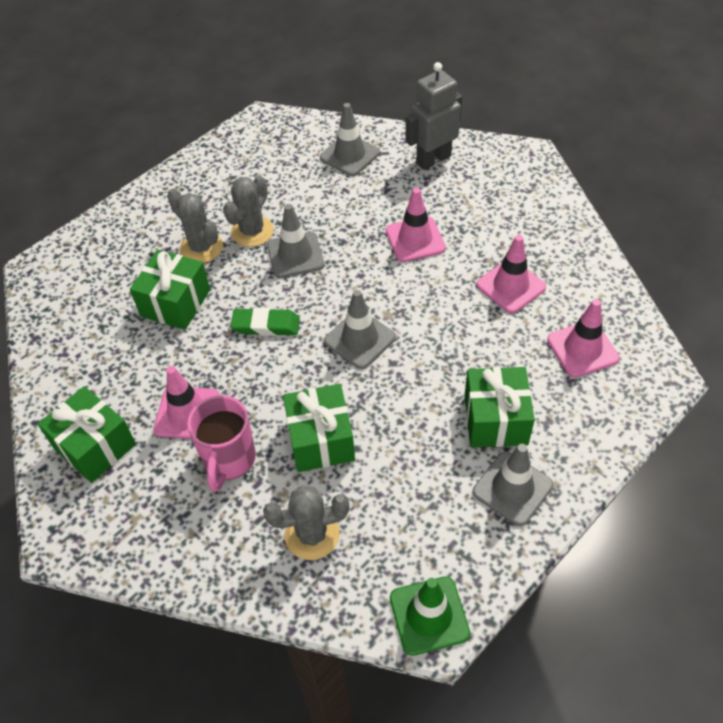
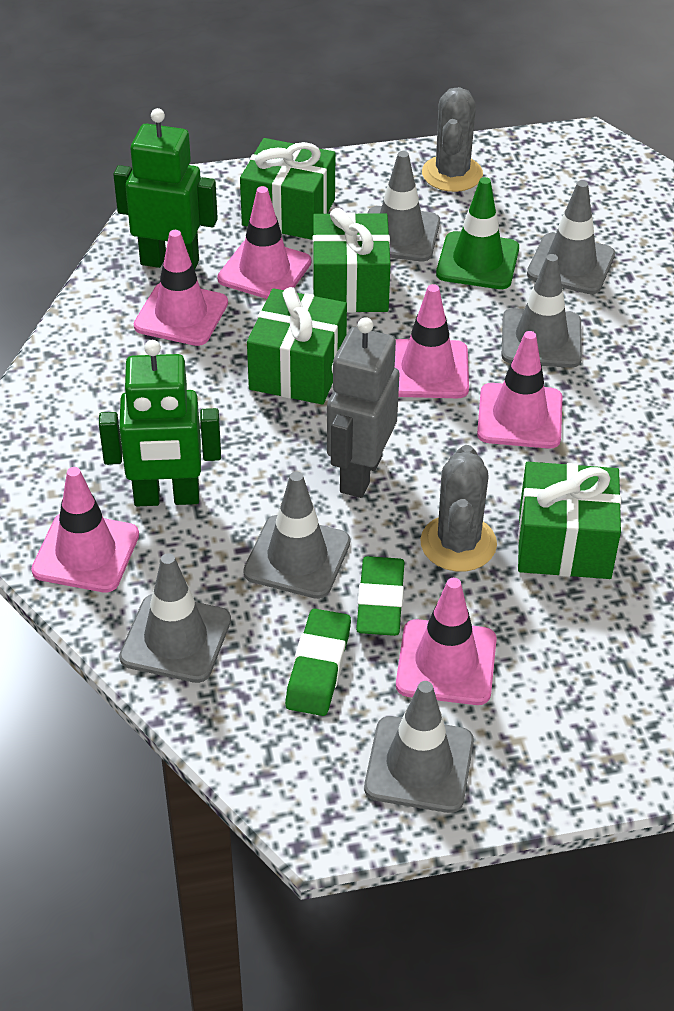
green eraser: [231,308,300,336] = 1 -> [285,609,351,716] [356,556,405,636] = 2
green robot: none = 0 -> [99,340,221,506] [113,108,218,270] = 2
grey cactus: [167,188,223,263] [223,176,274,247] [263,485,350,560] = 3 -> [420,445,497,572] [422,87,483,192] = 2
grey traffic cone: [267,204,324,278] [320,103,380,176] [324,290,396,369] [473,444,553,526] = 4 -> [119,553,231,683] [243,472,350,599] [364,681,474,813] [367,151,440,261] [501,254,582,368] [527,180,615,294] = 6
pink mug: [187,395,256,492] = 1 -> none = 0
pink traffic cone: [153,366,220,439] [386,188,446,262] [476,235,546,313] [547,299,620,377] = 4 -> [31,467,139,593] [134,230,228,346] [217,186,311,299] [395,284,469,398] [396,578,497,705] [477,331,563,449] = 6

